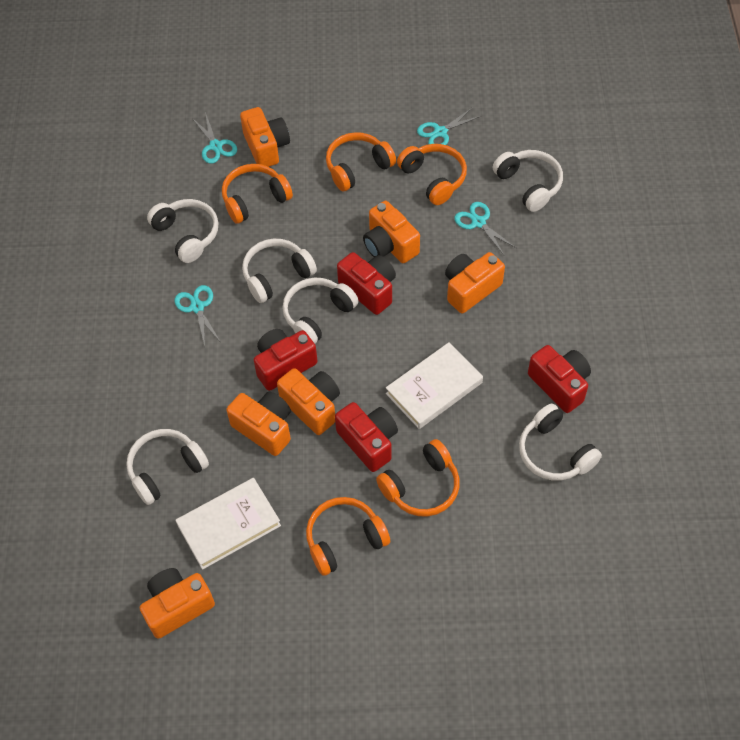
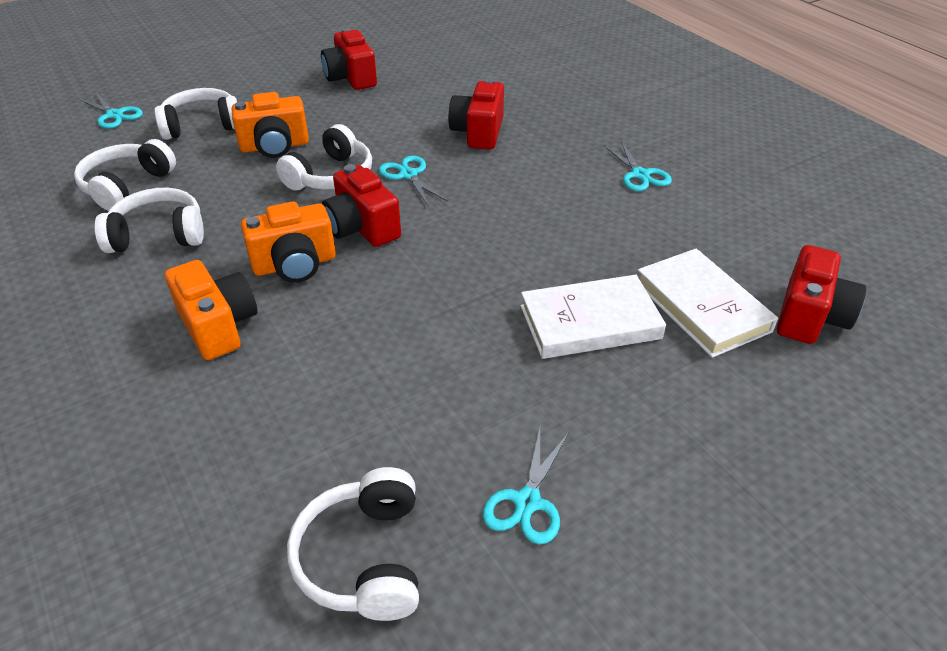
orange camera: [140,568,215,639] [226,392,291,456] [240,107,290,167] [277,368,340,435] [363,201,420,263] [445,252,505,313] = 6 -> [165,260,258,360] [232,92,309,158] [241,202,336,283] = 3
orange headphones: [222,164,293,224] [306,497,390,576] [326,132,396,191] [376,439,460,517] [397,144,467,205] = 5 -> none = 0
white headphones: [126,429,209,505] [147,199,218,263] [242,239,317,303] [283,278,359,344] [493,150,563,212] [519,404,602,481] = 6 -> [74,139,176,211] [95,188,204,253] [154,88,237,140] [276,124,372,191] [287,467,419,621] = 5

